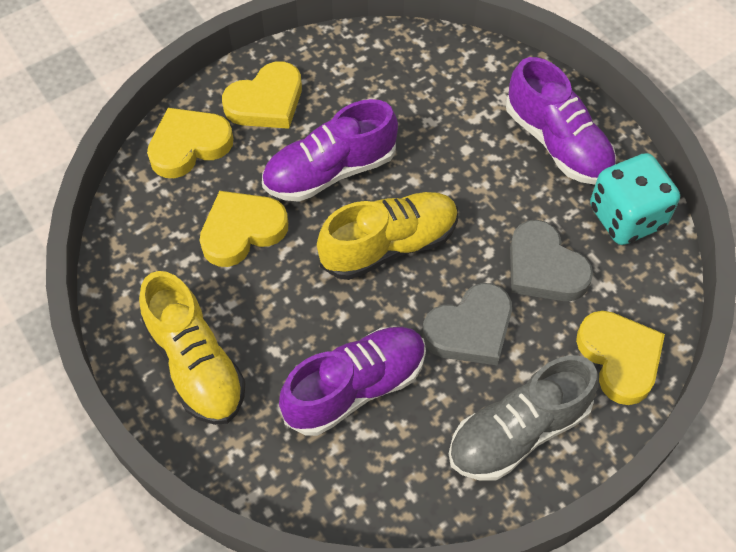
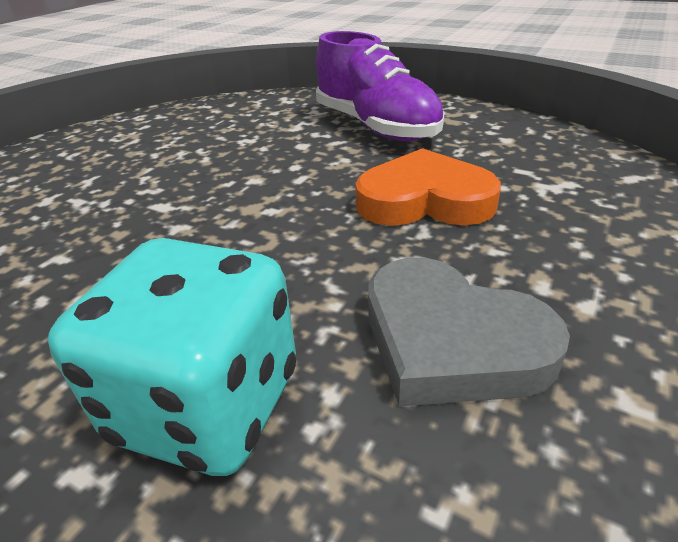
grey heart: [422,283,512,366] [510,220,593,301] = 2 -> [368,257,570,406] = 1
grey shoe: [449,355,598,480] = 1 -> none = 0
orange heart: none = 0 -> [355,148,501,226] = 1
purple shoe: [262,99,398,202] [279,327,426,436] [506,57,616,185] = 3 -> [316,31,444,141] = 1
yellow heart: [147,108,233,178] [199,191,288,267] [222,61,302,129] [576,311,665,405] = 4 -> none = 0
yellow shoe: [139,271,246,425] [317,192,458,280] = 2 -> none = 0

